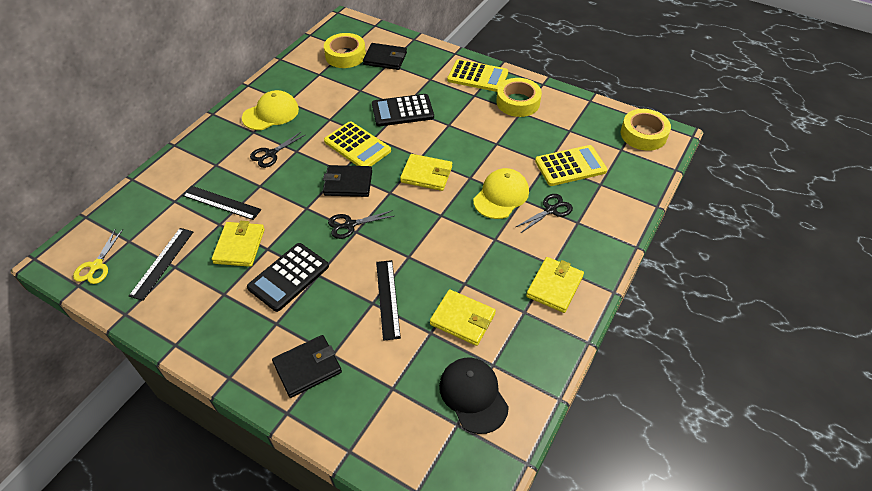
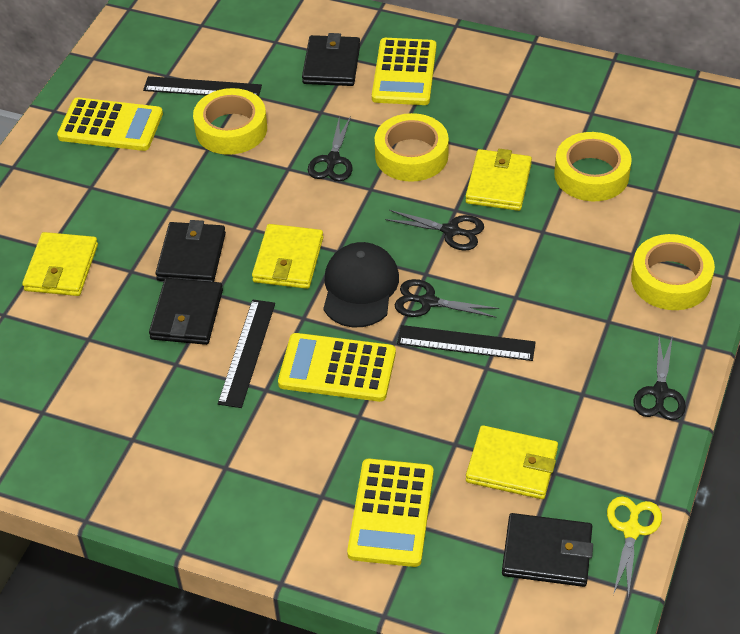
black calculator: [247,243,329,312] [372,94,434,126] = 2 -> none = 0
black scissors: [250,132,305,168] [328,210,394,239] [516,194,573,233] = 3 -> [308,115,353,181] [385,210,484,251] [395,279,499,318] [633,336,686,420] = 4
black wallet: [272,335,342,398] [323,165,372,197] [363,43,407,70] = 3 -> [149,278,223,345] [156,220,226,282] [302,33,360,86] [502,513,593,587] = 4
yellow calculator: [324,121,391,166] [447,59,508,92] [535,145,607,186] = 3 -> [57,97,163,151] [278,333,396,402] [347,459,433,567] [372,38,436,105] = 4
yellow cap: [242,90,299,130] [473,168,529,219] = 2 -> none = 0
yellow tape: [324,33,366,68] [496,78,542,117] [621,109,671,151] = 3 -> [193,88,267,155] [374,113,449,182] [554,132,632,201] [631,234,715,310] = 4

